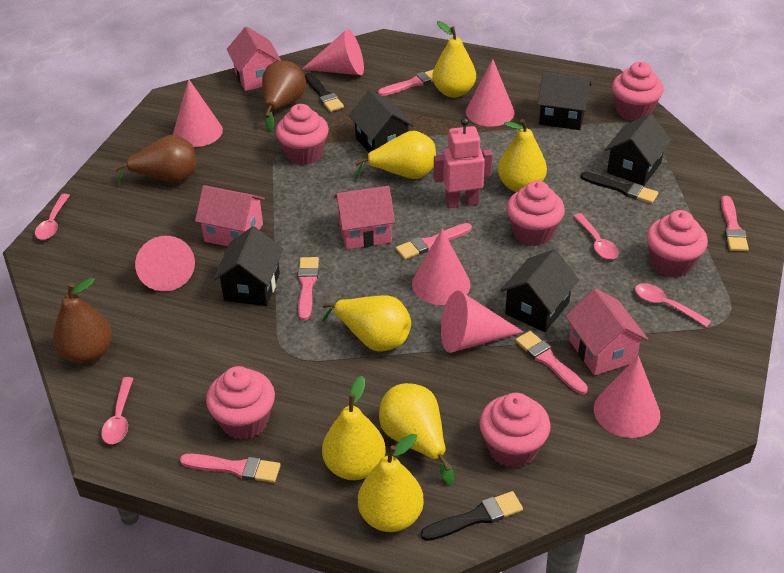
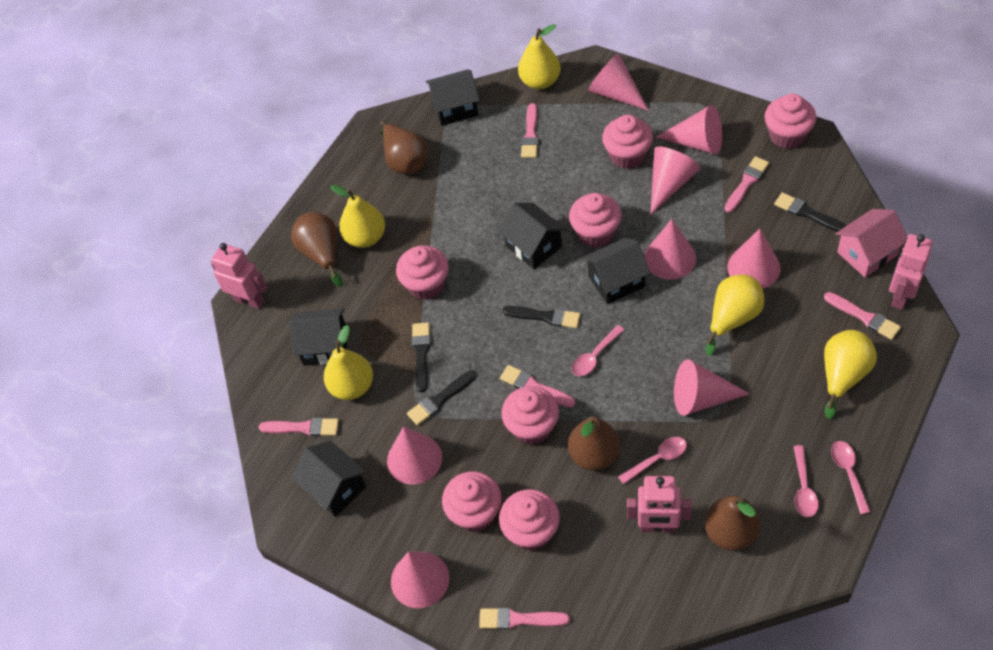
black brush: [305,73,344,112] [421,491,523,541] [580,172,658,204] = 3 -> [407,370,476,426] [412,322,430,393] [503,306,581,328] [774,192,847,232] = 4
brown pear: [53,278,112,364] [114,135,196,186] [262,61,306,132] = 3 -> [291,212,343,287] [380,121,428,174] [568,416,620,471] [705,496,761,551] = 4
pink cone: [135,236,195,291] [173,79,223,147] [301,29,364,75] [412,229,470,305] [441,291,523,353] [466,59,515,127] [594,356,660,438] = 7 -> [387,426,442,485] [391,552,449,608] [588,54,649,111] [644,219,696,280] [650,146,700,215] [656,105,722,155] [674,359,750,416] [727,228,781,289] = 8
pink cupcake: [206,366,275,440] [276,104,329,165] [479,393,551,468] [507,180,565,246] [612,62,663,121] [646,210,708,277] = 6 -> [396,246,449,300] [442,471,502,532] [499,489,560,550] [501,386,559,445] [569,193,622,247] [602,115,653,169] [765,94,816,149] = 7
pink house: [195,185,265,247] [227,27,281,91] [334,186,395,249] [565,288,648,376] = 4 -> [835,209,907,277] = 1
pink robot: [434,118,492,208] = 1 -> [211,243,267,309] [627,476,692,532] [889,234,933,310] = 3
yellow pear: [322,295,411,351] [322,376,385,480] [355,131,436,180] [358,434,424,532] [379,383,454,485] [432,21,476,98] [498,119,547,192] = 7 -> [323,325,373,400] [330,185,385,248] [518,24,561,90] [706,274,764,356] [824,330,877,419] = 5

